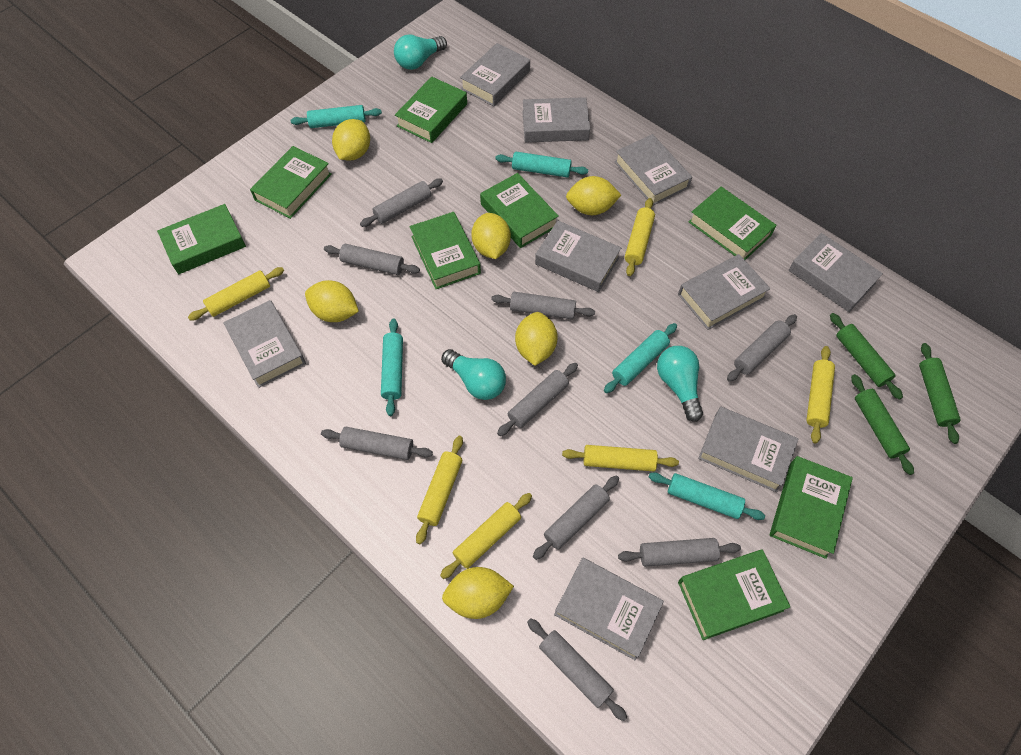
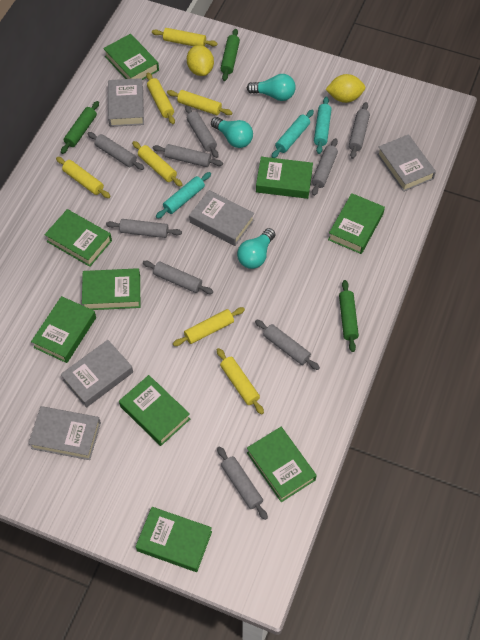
green book: [157,204,246,274] [250,146,332,219] [395,77,467,143] [410,212,481,289] [480,173,559,248] [678,550,791,640] [689,187,777,260] [770,456,853,559] = 8 -> [31,296,96,363] [44,209,112,267] [82,268,140,310] [103,34,159,80] [119,375,190,446] [136,507,212,572] [247,427,317,502] [256,157,313,199] [328,193,385,254] = 9
grey book: [223,300,306,388] [460,43,530,106] [522,97,590,142] [535,221,621,292] [554,558,664,660] [615,134,692,205] [678,254,771,330] [698,406,798,492] [788,233,883,312] = 9 -> [28,406,101,460] [61,340,133,408] [108,78,144,127] [189,190,254,246] [377,134,436,192] = 5
turquoise rolling pin: [290,105,382,128] [381,319,403,416] [495,152,588,178] [604,323,677,393] [649,472,765,520] = 5 -> [156,172,211,219] [272,110,314,158] [314,97,332,154] = 3
yellow lemon: [305,280,359,322] [332,119,370,161] [442,567,514,619] [471,213,511,259] [515,312,558,366] [566,176,621,215] = 6 -> [187,45,214,76] [325,74,366,103] = 2
yellow rolling pin: [188,267,284,321] [416,436,463,544] [440,493,532,579] [562,445,679,472] [625,198,655,276] [806,346,835,444] = 6 -> [56,157,110,198] [132,141,183,187] [146,73,175,124] [152,28,218,46] [167,90,233,115] [173,307,245,346] [217,348,264,414] = 7

